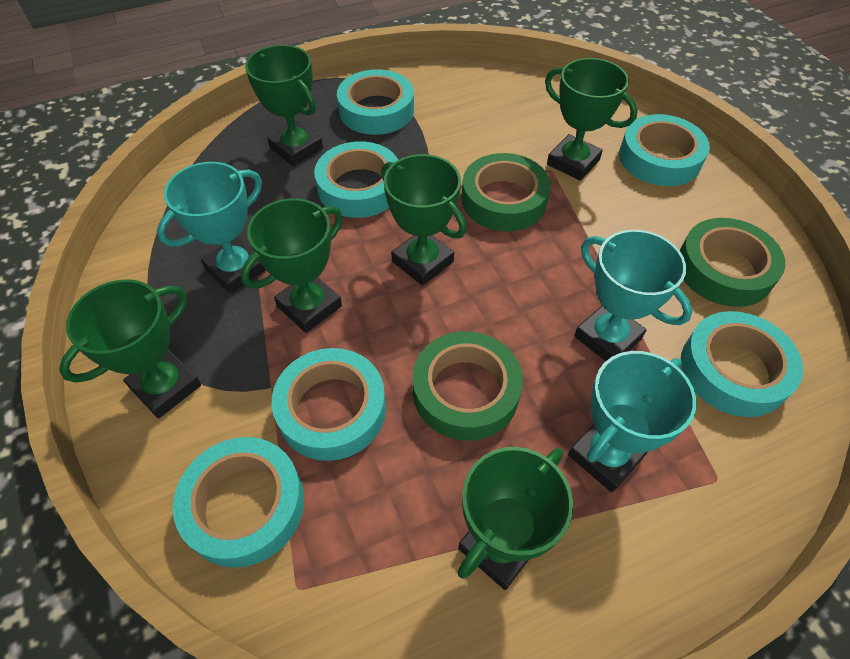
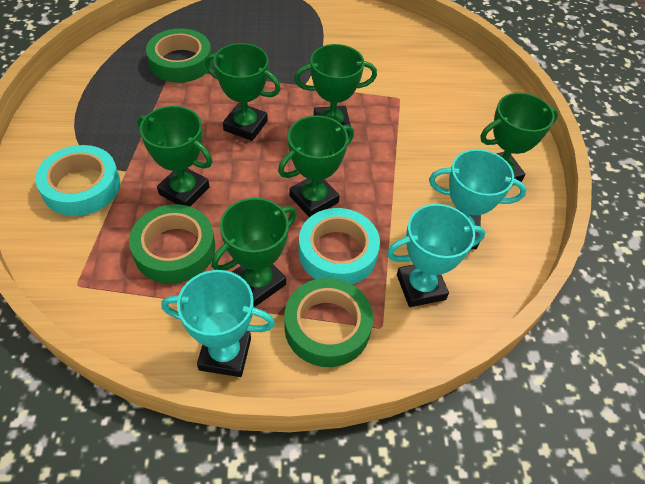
turquoise tape: [173,437,304,568] [272,348,386,461] [314,141,398,218] [337,69,414,135] [619,114,710,186] [681,311,803,417] = 6 -> [35,145,120,216] [299,208,380,284] = 2

